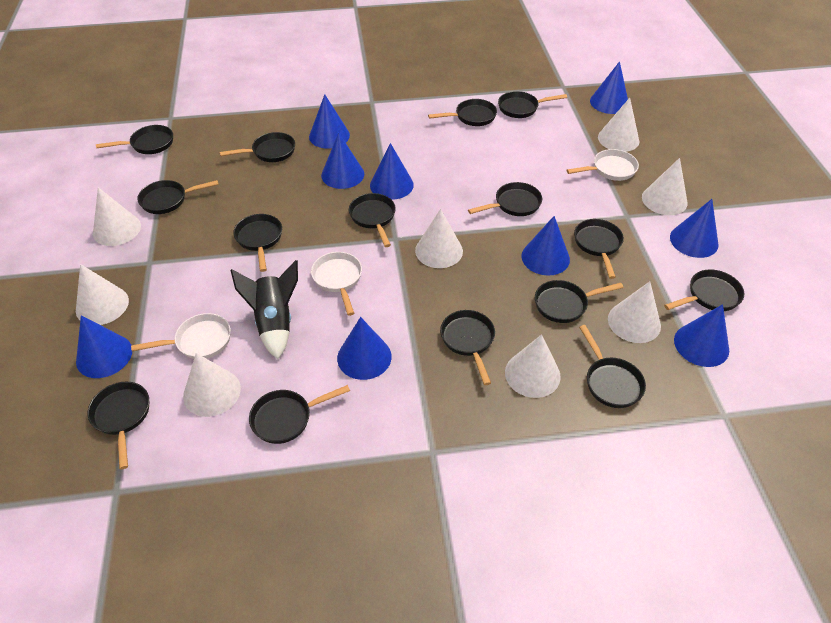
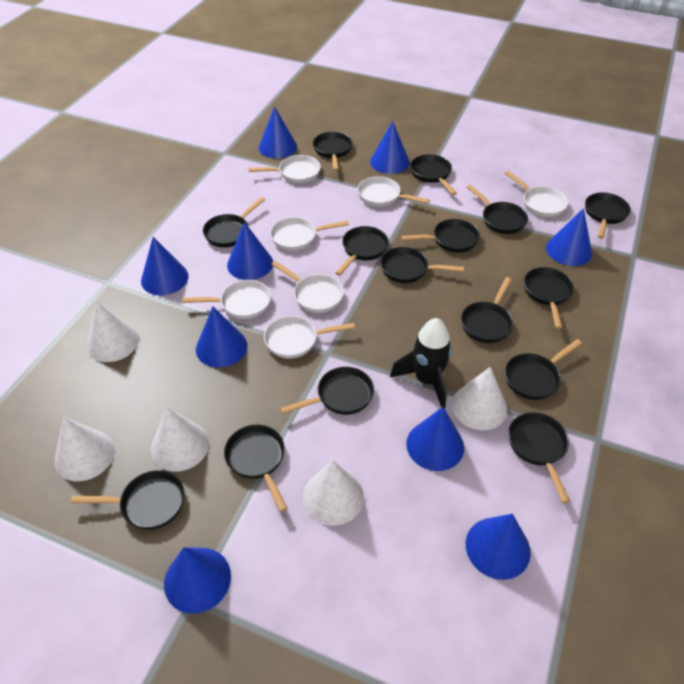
white cone: [76,264,129,325] [93,187,141,246] [183,353,241,417] [415,209,463,268] [505,334,561,398] [598,98,639,152] [608,281,661,343] [642,158,688,215] = 8 -> [55,417,115,481] [87,301,139,362] [151,407,209,472] [303,460,364,526] [452,367,507,430] = 5
white pan: [131,313,231,359] [311,252,362,316] [566,149,639,181] = 3 -> [183,280,271,319] [248,155,321,183] [264,316,355,359] [270,217,349,251] [271,261,344,313] [358,176,430,207] [504,171,568,217] = 7

